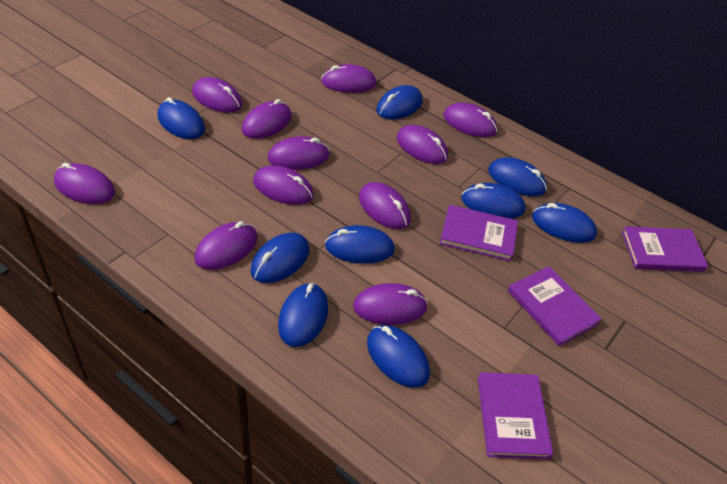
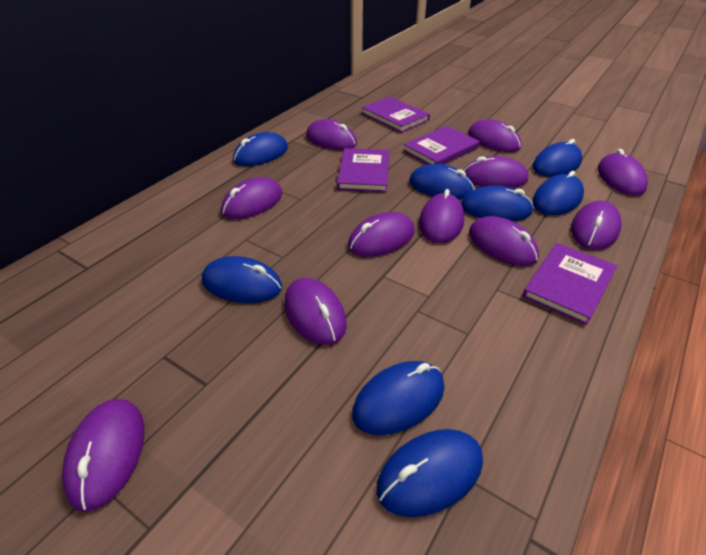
blue mouse: [157,97,205,139] [250,233,309,283] [278,283,328,347] [325,225,395,264] [367,325,430,388] [376,85,423,119] [461,183,526,219] [488,157,547,196] [532,203,597,243] = 9 -> [202,256,282,303] [233,132,288,166] [352,361,444,435] [376,429,483,517] [409,164,475,200] [461,186,534,221] [532,171,584,215] [533,139,582,177] = 8

